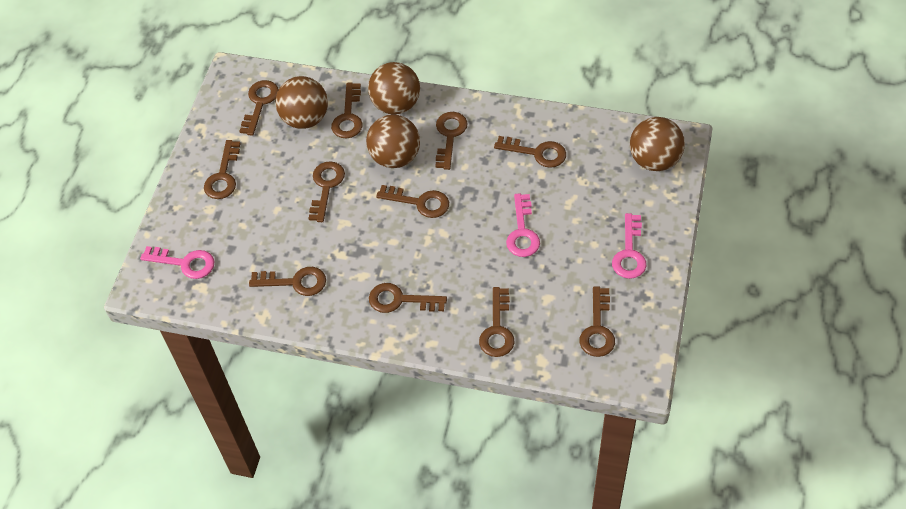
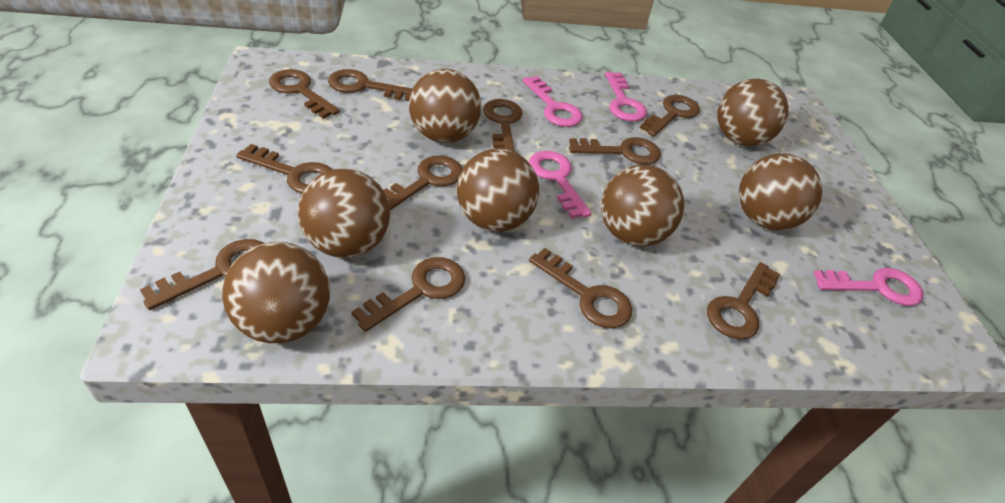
brown ball: [275,76,328,129] [366,114,420,168] [368,62,420,115] [630,117,685,171] = 4 -> [222,242,330,343] [298,169,390,258] [409,69,481,143] [457,149,539,232] [601,165,684,246] [717,79,789,146] [739,153,822,230] = 7
pink key: [140,246,215,279] [506,194,540,257] [612,213,646,279] = 3 -> [522,76,583,127] [529,151,592,219] [605,72,647,122] [813,268,923,306] = 4

